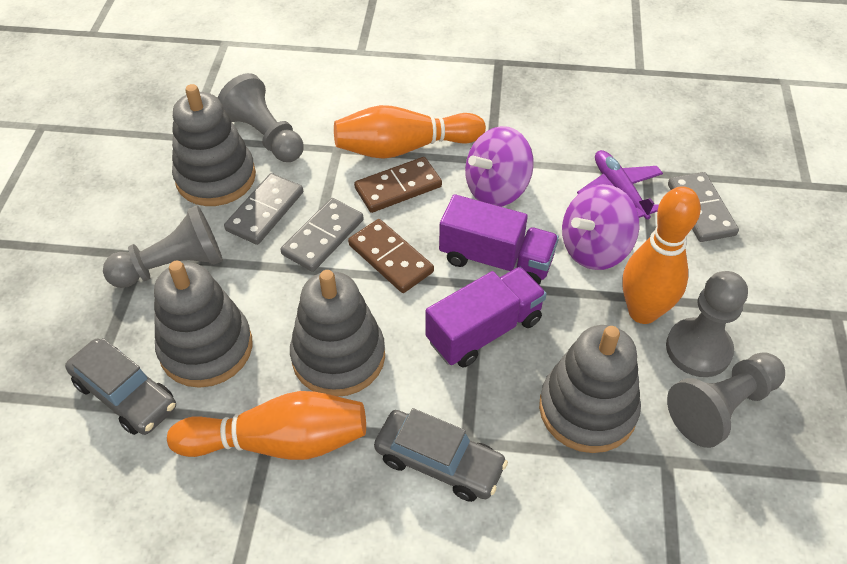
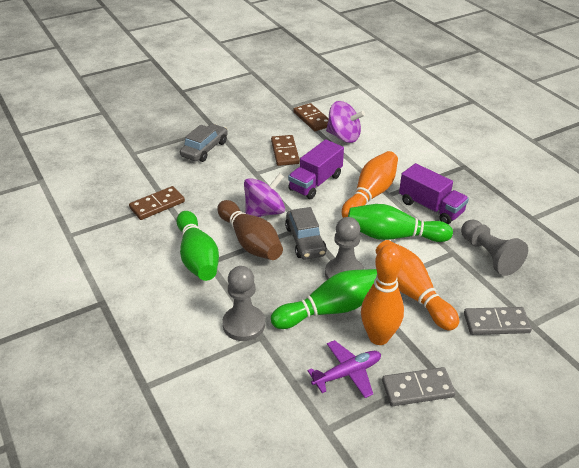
brown bowling pin: none = 0 -> [217,200,283,260] = 1
brown domino: [348,219,434,293] [354,157,442,213] = 2 -> [129,186,185,220] [271,135,300,166] [293,103,329,131] = 3
green bowling pin: none = 0 -> [176,211,219,281] [271,269,377,329] [348,204,453,242] = 3
grey domino: [224,173,303,245] [280,198,364,272] [668,172,739,242] = 3 -> [382,367,455,406] [464,307,532,335] = 2
grey pawn: [103,205,223,288] [218,73,303,162] [666,271,748,377] [667,352,785,448] = 4 -> [222,266,265,341] [325,217,365,280] [461,219,528,276] = 3
grey stacking toy: [154,261,252,388] [172,84,256,206] [290,270,385,396] [539,325,641,453] = 4 -> none = 0

